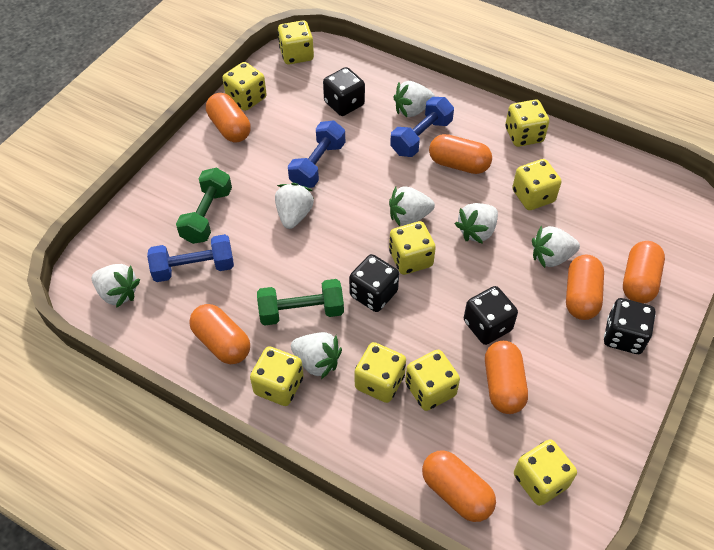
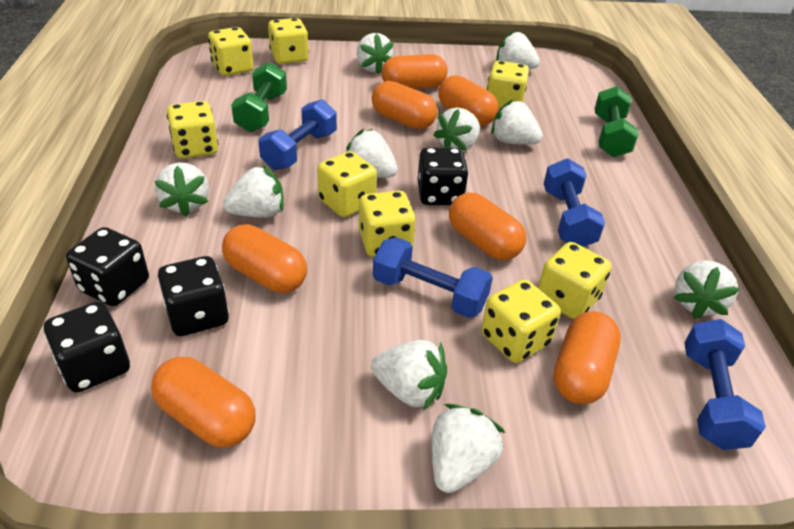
blue dumbbell: [147,234,234,282] [288,120,345,188] [390,97,454,157] = 3 -> [259,99,337,170] [373,237,493,318] [544,158,605,247] [684,319,766,450] = 4
white strawberry: [92,264,140,308] [275,183,314,229] [291,332,342,379] [389,187,435,226] [394,81,435,117] [455,203,498,244] [532,226,580,268] = 7 -> [154,162,209,217] [223,165,284,218] [346,129,398,178] [356,33,394,75] [371,340,447,411] [432,404,506,493] [433,107,480,152] [491,99,543,145] [496,30,540,69] [673,260,740,319] = 10
yellow dice: [222,62,267,111] [250,346,304,406] [278,20,314,64] [355,342,406,403] [389,221,436,275] [405,350,460,411] [505,100,549,147] [512,159,561,210] [514,439,577,506] = 9 -> [167,101,219,158] [208,27,254,76] [268,18,309,64] [317,151,377,217] [359,191,416,257] [481,279,561,363] [487,61,529,109] [538,242,612,319] = 8

